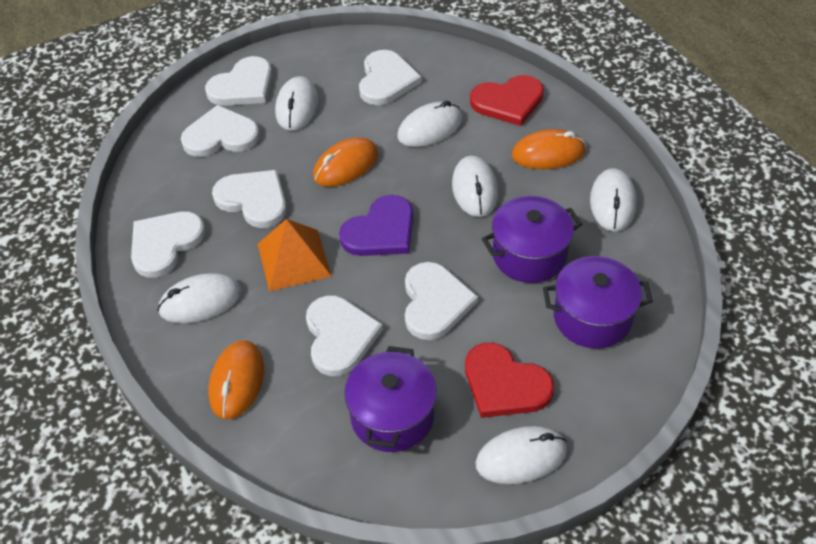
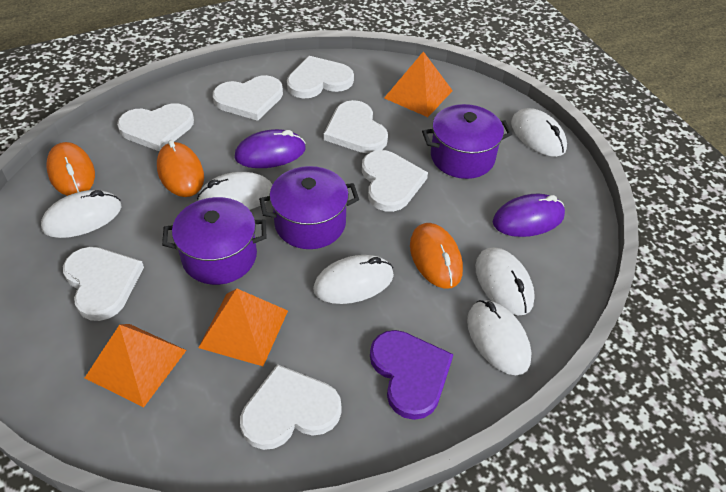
orange pyramid: [258,219,332,291] = 1 -> [85,324,186,407] [198,289,288,366] [384,51,453,117] = 3
purple mouse: none = 0 -> [235,129,306,168] [493,194,565,237] = 2
red heart: [465,343,554,418] [470,75,544,126] = 2 -> none = 0

